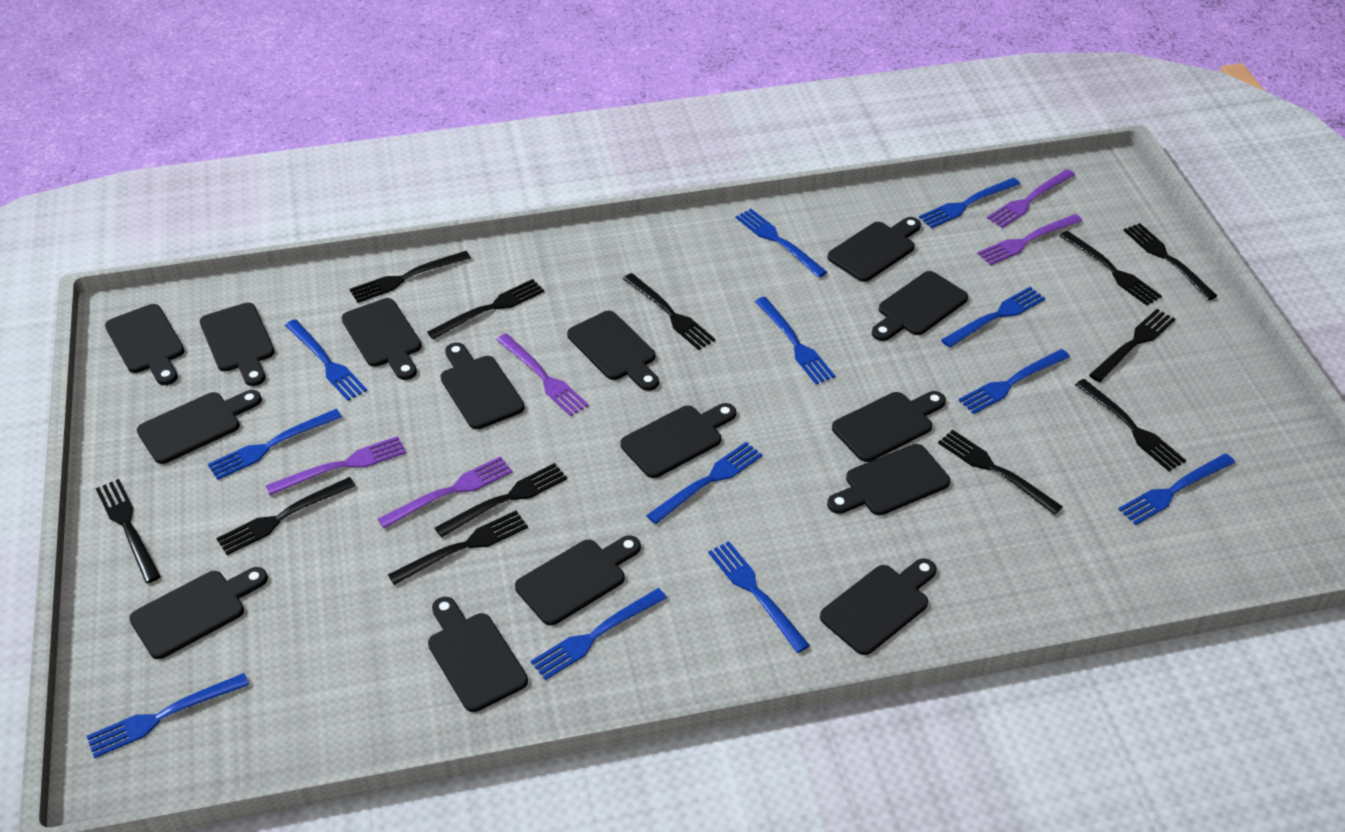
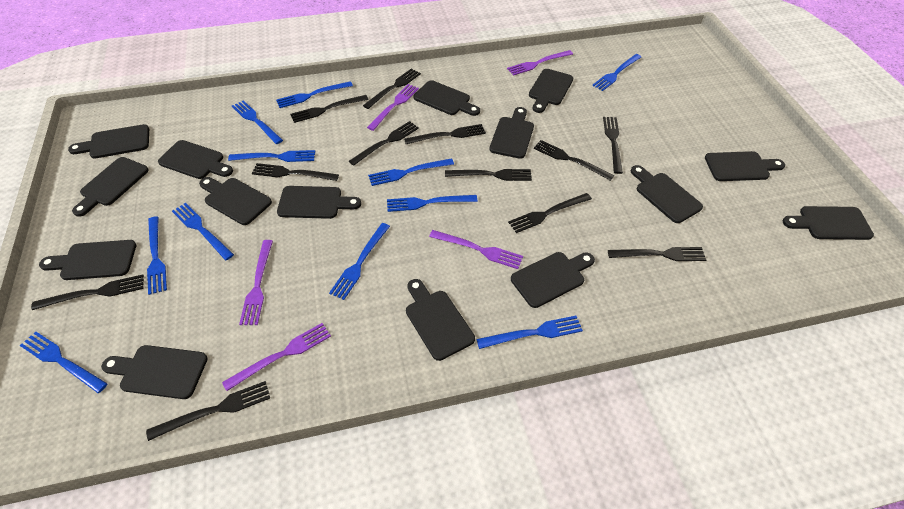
blue fork: [87,673,249,758] [208,409,342,480] [285,319,367,401] [530,588,667,680] [646,442,762,524] [708,541,810,653] [736,209,827,278] [755,297,835,384] [919,177,1020,228] [941,287,1045,348] [958,349,1070,414] [1118,453,1235,525] = 12 -> [20,332,108,393] [147,216,167,295] [172,203,234,260] [228,150,315,162] [232,100,283,144] [276,81,353,108] [329,223,390,300] [368,158,454,186] [387,195,477,212] [476,316,583,349] [592,54,641,91] = 11

